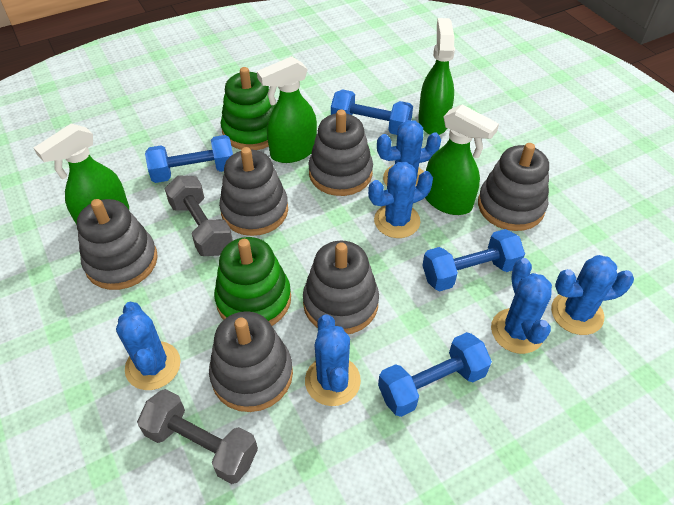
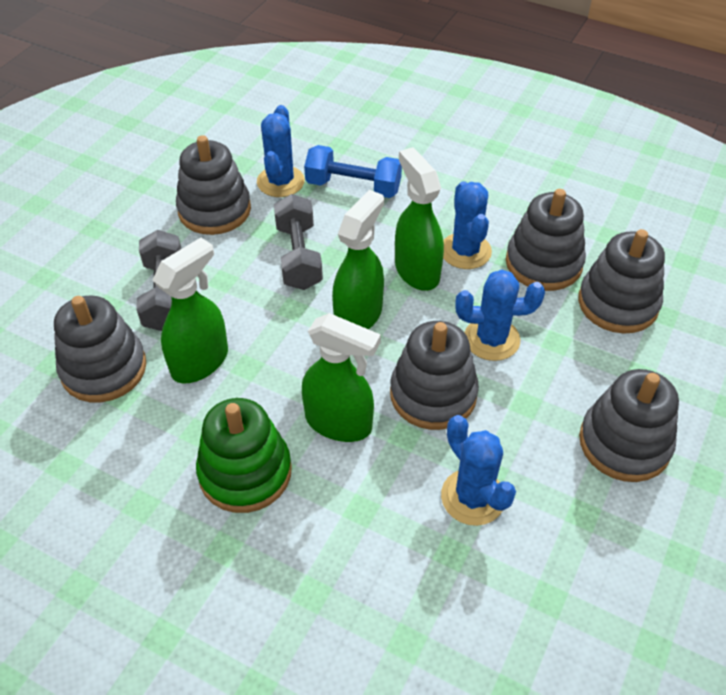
blue cactus: [116,302,181,390] [305,314,361,406] [368,162,433,238] [377,120,441,187] [491,258,552,354] [551,255,634,335] = 6 -> [257,105,305,197] [441,415,516,526] [443,181,492,269] [455,270,545,361] = 4
blue dumbbell: [145,135,233,183] [331,89,413,135] [378,332,492,417] [422,229,525,291] = 4 -> [304,145,402,198] = 1
green stacking toy: [214,237,291,326] [221,67,276,150] = 2 -> [196,398,292,513] = 1

